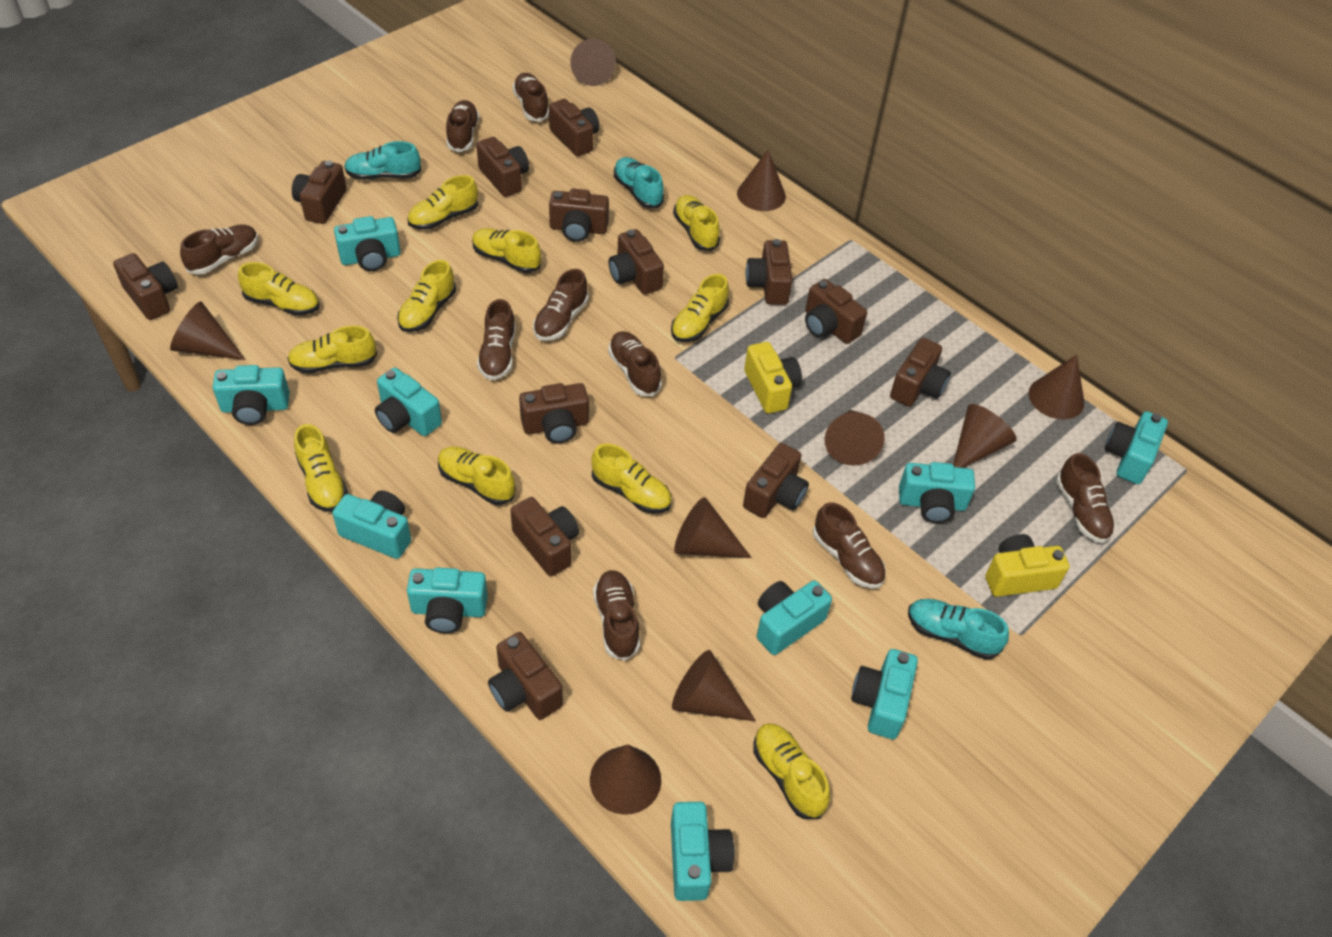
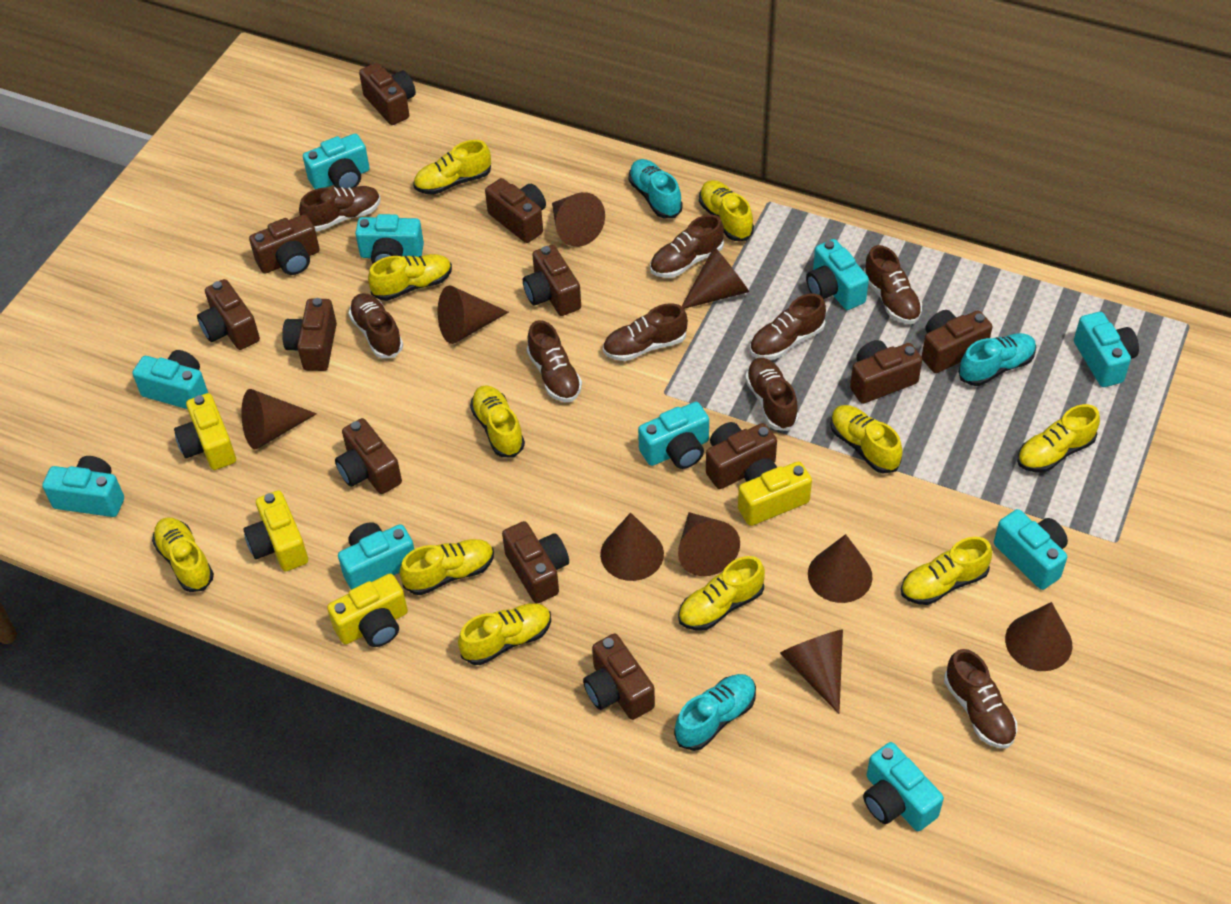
brown camera: [113,253,178,320] [292,160,347,224] [476,137,529,197] [488,632,563,720] [510,497,579,576] [519,383,589,444] [549,99,600,156] [549,189,609,242] [609,229,664,295] [743,443,809,518] [746,239,793,305] [805,279,867,344] [890,338,951,407] = 13 -> [197,279,260,350] [249,214,320,275] [282,298,337,371] [335,418,402,494] [359,63,416,125] [485,178,546,243] [502,521,569,603] [523,245,581,316] [583,634,655,720] [706,422,777,489] [850,340,922,404] [922,310,992,373] = 12
yellow camera: [744,342,802,413] [985,534,1070,597] = 2 -> [174,393,236,470] [243,490,308,571] [327,574,408,647] [738,458,812,526] = 4

